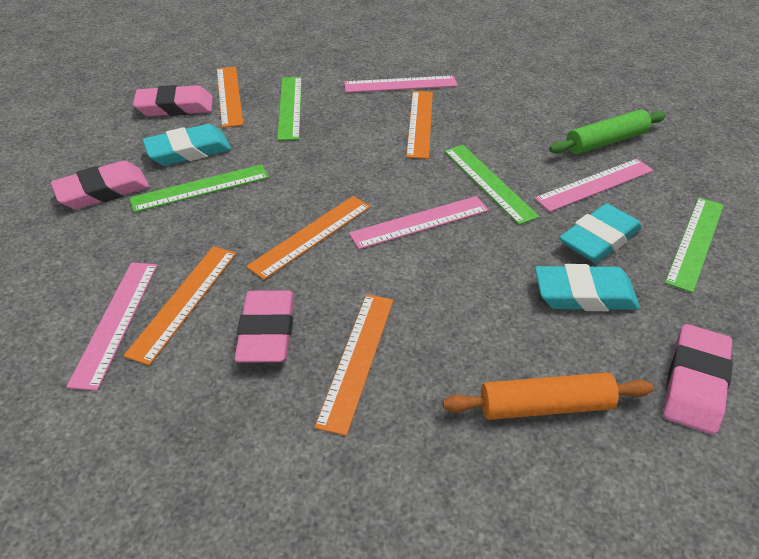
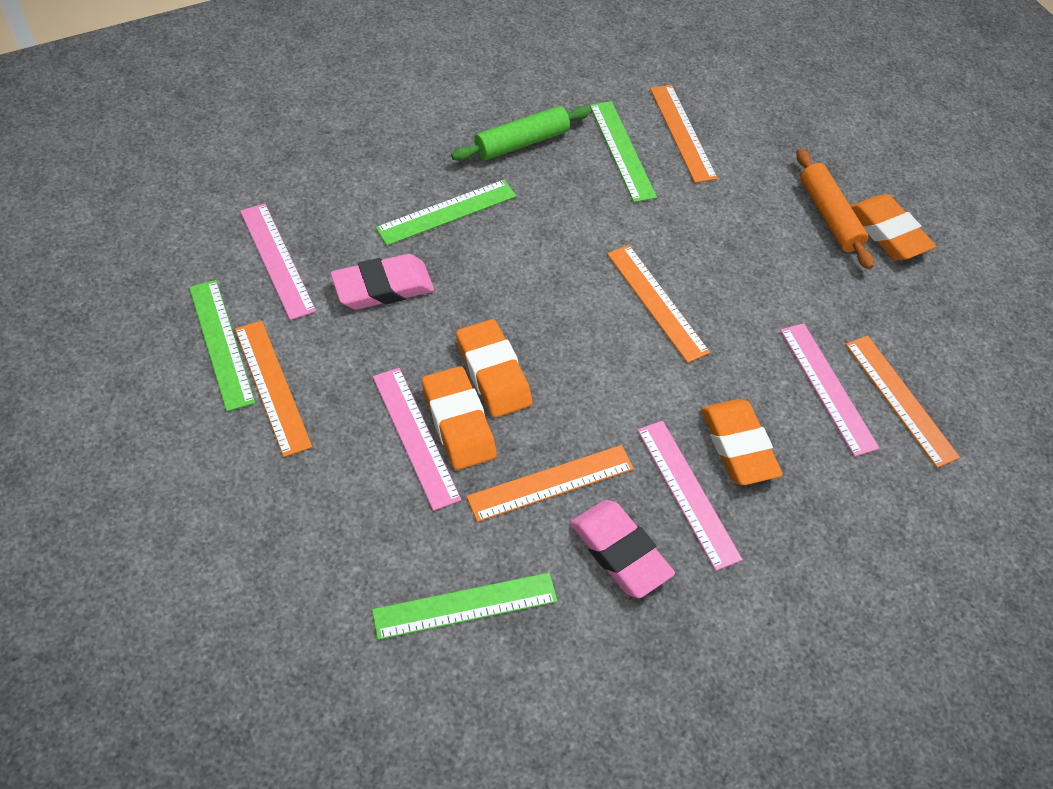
orange eraser: none = 0 -> [422,366,497,470] [456,319,532,418] [701,399,783,485] [851,194,936,260] = 4
pink eraser: [51,161,149,209] [133,85,213,116] [234,290,294,362] [664,324,733,434] = 4 -> [331,254,434,310] [570,500,675,598] = 2
turquoise eraser: [142,124,231,166] [535,264,640,311] [559,204,642,263] = 3 -> none = 0

